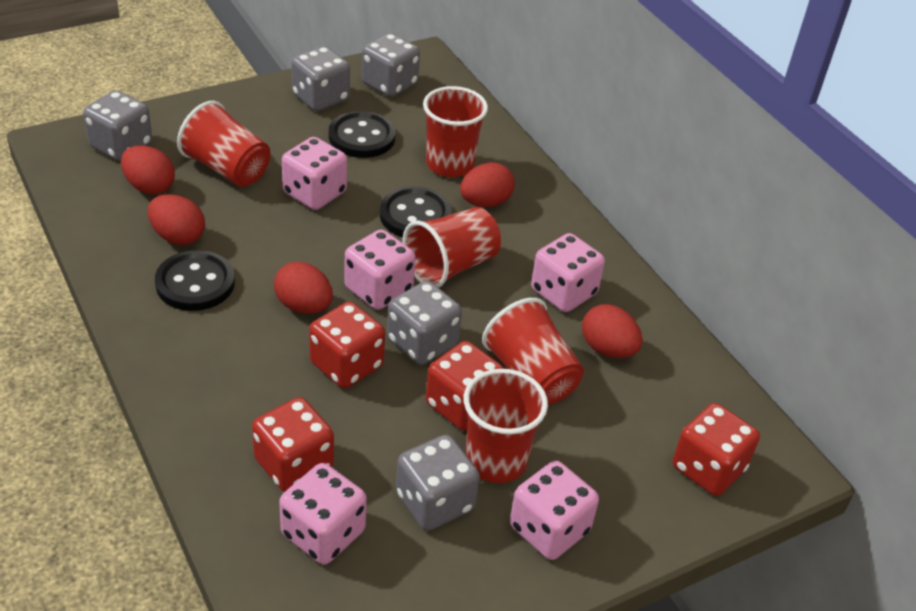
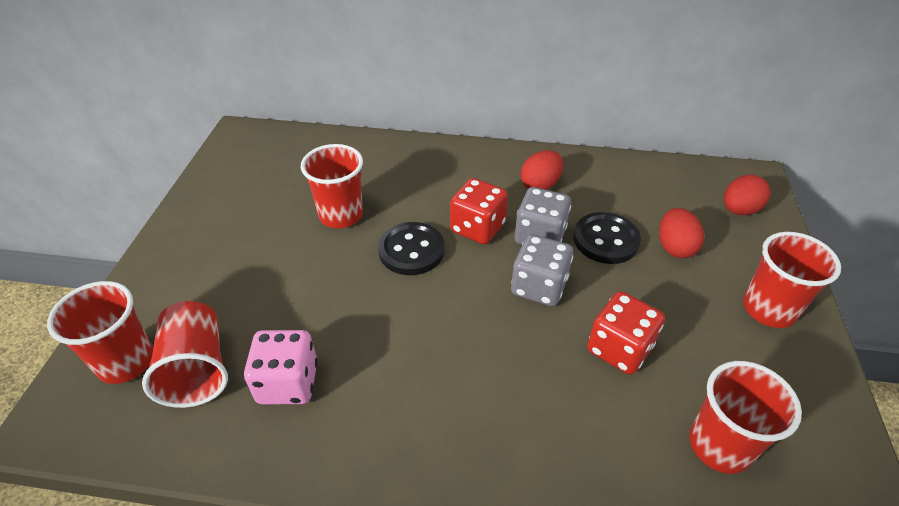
black button: [155,250,235,311] [329,111,396,158] [380,186,452,238] = 3 -> [378,222,444,275] [573,212,641,264] = 2
grey dice: [83,90,152,161] [291,46,350,111] [362,33,420,97] [387,281,462,365] [396,435,480,531] = 5 -> [511,234,573,306] [515,187,571,245] = 2
pink dice: [279,463,367,565] [282,137,347,210] [344,229,416,310] [510,461,599,560] [531,233,605,312] = 5 -> [244,330,318,404] = 1
red dice: [252,397,334,492] [309,301,385,388] [426,341,504,430] [673,403,760,496] = 4 -> [450,178,508,244] [587,291,665,375] = 2
red egg: [121,145,175,195] [148,194,205,245] [274,262,333,314] [460,162,515,207] [582,304,643,358] = 5 -> [521,150,563,190] [659,208,704,258] [724,174,771,215] = 3

